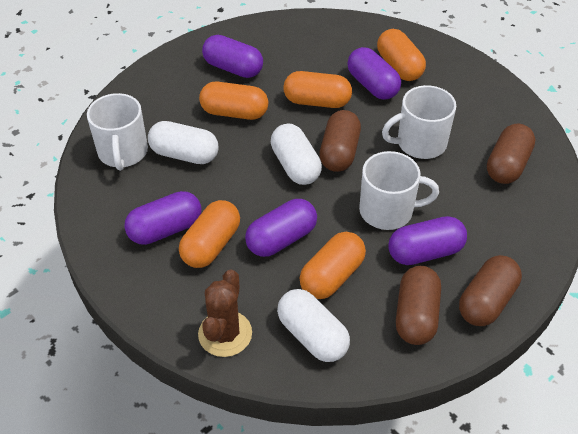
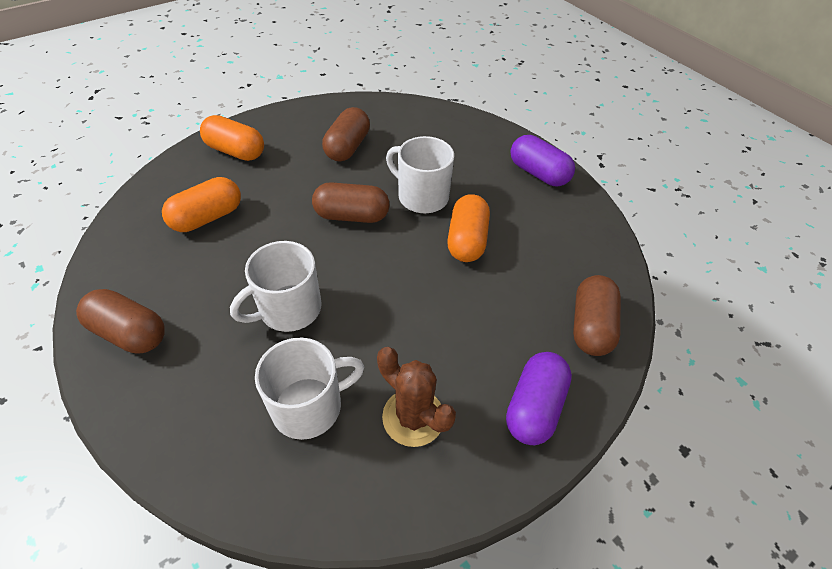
orange capsule: [179,200,240,268] [199,82,268,120] [284,71,352,108] [299,232,366,299] [377,29,426,81] = 5 -> [162,177,241,232] [200,115,264,161] [447,194,490,262] = 3
purple capsule: [124,191,201,245] [202,35,263,78] [245,199,317,257] [347,47,401,100] [388,216,467,265] = 5 -> [506,352,572,445] [511,135,575,186] = 2
white capsule: [148,121,219,164] [271,124,322,185] [277,289,350,362] = 3 -> none = 0

